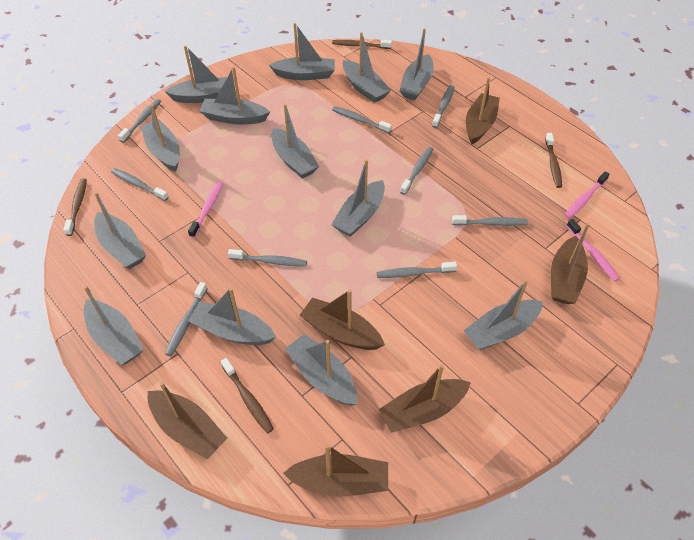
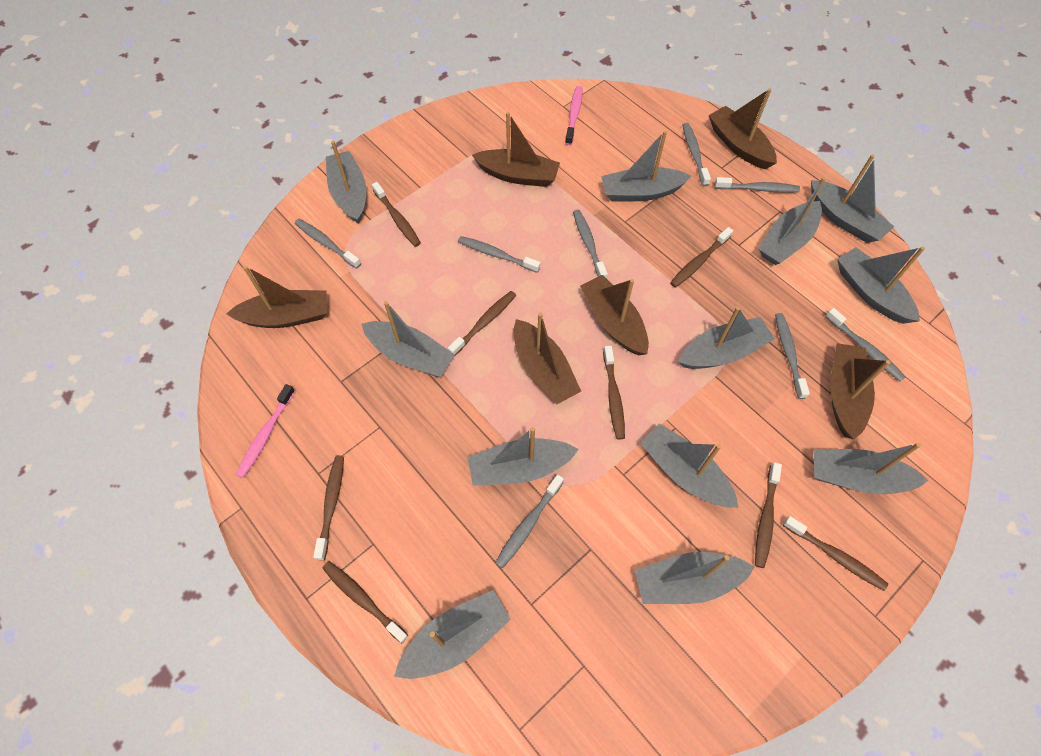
brown toothbrush: [64,178,87,236] [221,358,274,433] [332,40,392,49] [545,133,562,188] = 4 -> [313,455,344,560] [322,561,409,643] [372,182,421,247] [448,291,516,355] [603,346,625,440] [670,227,733,288] [755,462,782,568] [783,516,888,591] = 8
grey boat: [84,286,144,365] [94,192,146,269] [141,104,180,172] [164,45,227,103] [188,288,276,345] [200,67,270,125] [269,23,335,80] [271,104,319,178] [285,334,358,406] [331,160,385,237] [343,32,391,103] [399,28,433,100] [464,280,543,350] = 13 -> [326,141,366,224] [362,301,455,377] [394,590,511,679] [467,427,579,486] [601,131,691,202] [635,552,755,604] [640,424,739,508] [678,307,775,369] [758,177,826,265] [811,154,894,243] [813,443,929,494] [837,247,925,324] = 12
grey toothbrush: [111,168,169,201] [118,99,161,143] [165,282,207,356] [228,249,307,267] [332,106,392,133] [377,262,457,278] [400,147,433,195] [432,85,455,128] [452,215,528,226] = 9 -> [295,219,361,269] [458,236,540,273] [495,474,564,569] [573,210,608,279] [683,123,711,186] [714,177,800,193] [775,313,810,399] [825,308,906,382] = 8
pink toothbrush: [188,182,224,238] [564,172,610,219] [567,219,620,282] = 3 -> [236,384,295,478] [565,86,583,145] = 2

